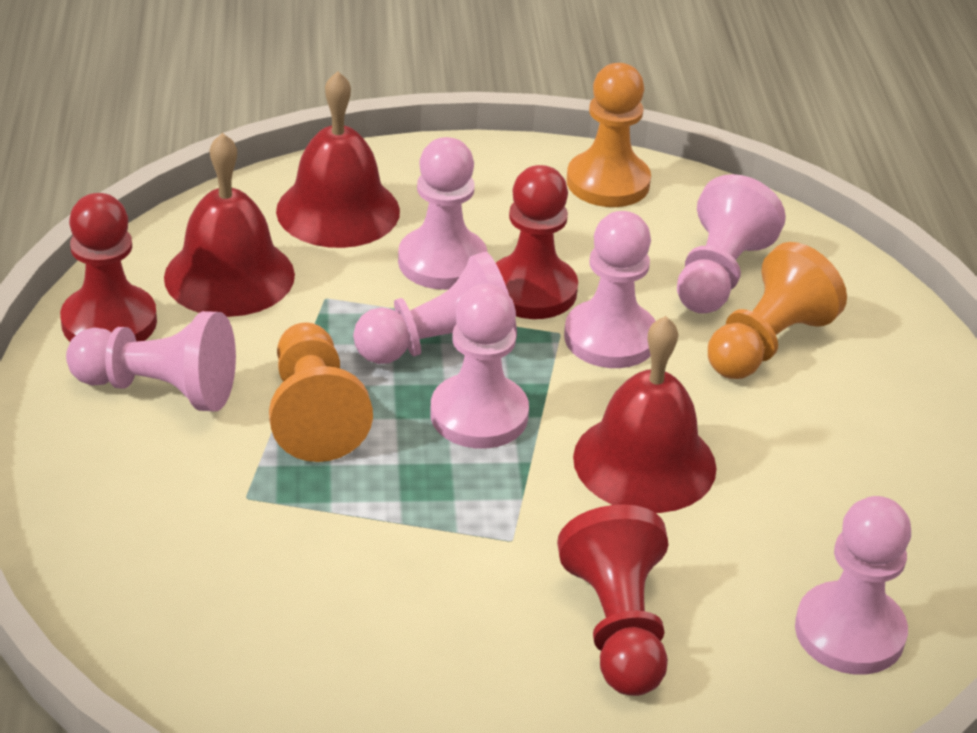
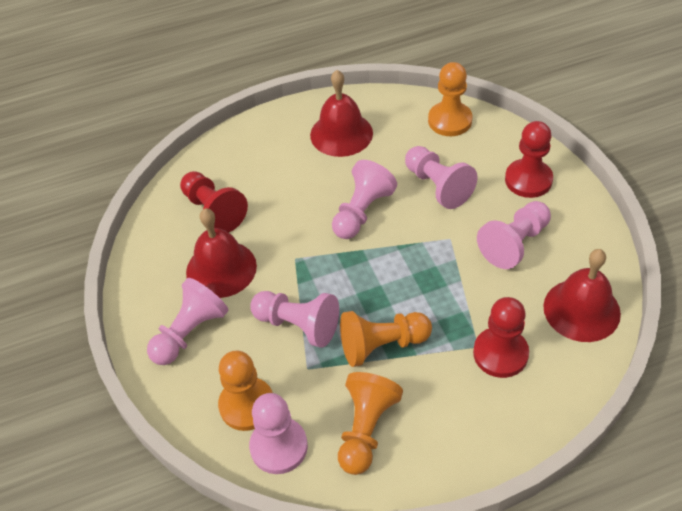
orange pawn: [269,322,373,462] [567,63,651,207] [708,242,847,379] = 3 -> [218,351,273,431] [338,372,403,475] [340,311,432,367] [428,62,473,136] = 4
pink pawn: [66,311,236,411] [353,252,517,364] [398,137,488,290] [430,284,529,449] [564,211,656,368] [677,174,786,314] [795,496,911,675] = 7 -> [147,278,229,365] [249,393,308,474] [250,291,339,348] [332,160,397,239] [405,146,478,209] [477,201,551,269] = 6

